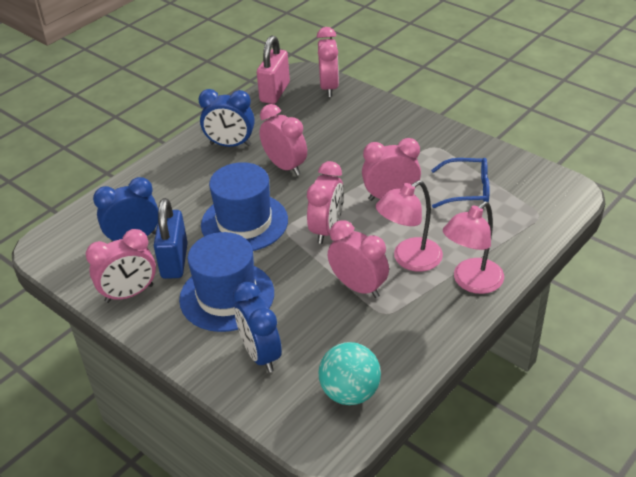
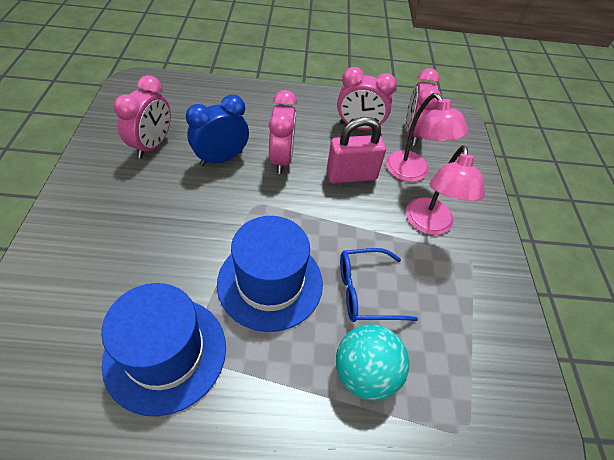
blue clock: [93,177,158,242] [198,89,255,147] [233,282,282,373] = 3 -> [186,95,249,166] = 1
blue padlock: [154,198,188,279] = 1 -> none = 0
pink clock: [86,229,156,303] [259,104,307,176] [307,161,344,244] [317,27,339,97] [328,220,389,298] [362,138,421,201] = 6 -> [114,75,171,159] [269,90,297,174] [337,67,397,130] [405,68,441,146] = 4

